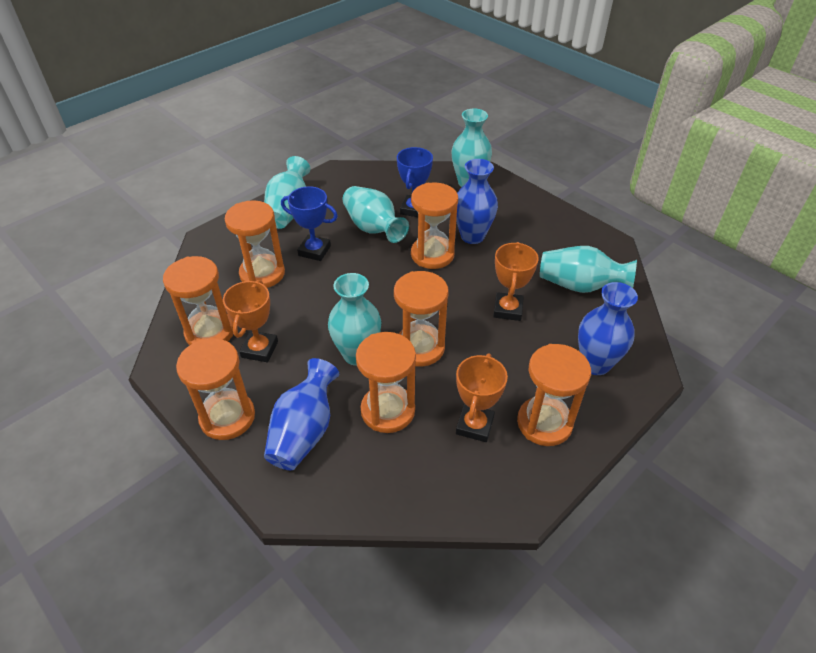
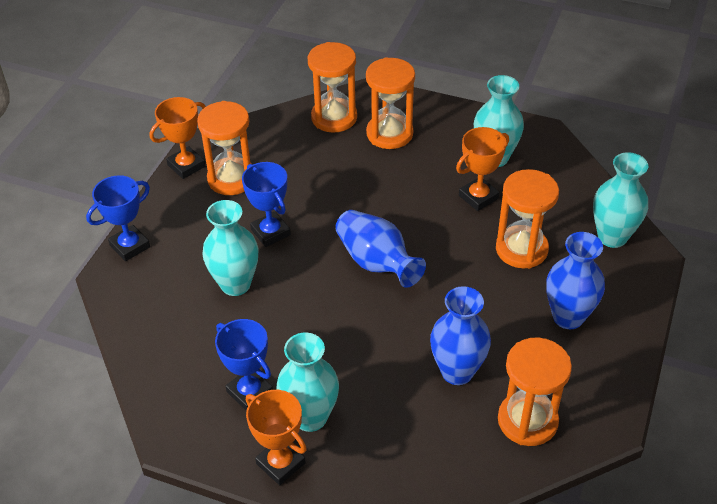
blue trophy: [281,187,338,261] [397,147,433,217] = 2 -> [86,175,150,261] [215,319,273,410] [242,162,291,247] = 3
orange hourglass: [163,256,233,345] [176,338,255,440] [225,200,285,288] [356,332,416,433] [394,271,448,367] [411,182,458,269] [517,344,591,446] = 7 -> [197,101,252,195] [308,42,357,133] [366,57,415,149] [496,169,559,268] [498,337,572,446] = 5
turquoise vase: [264,156,310,229] [328,273,381,366] [343,186,409,243] [452,109,492,187] [540,246,637,293] = 5 -> [202,200,259,296] [276,333,339,432] [474,75,524,167] [593,152,648,248] = 4

